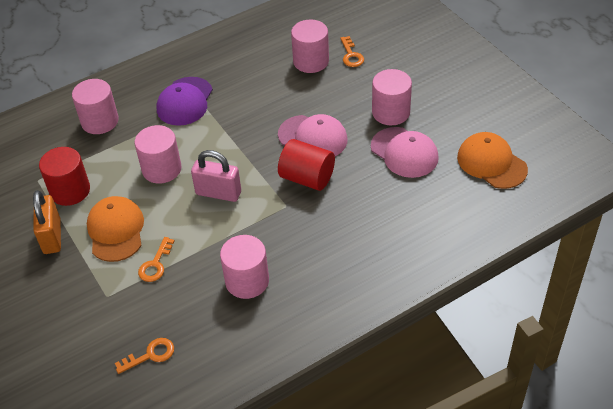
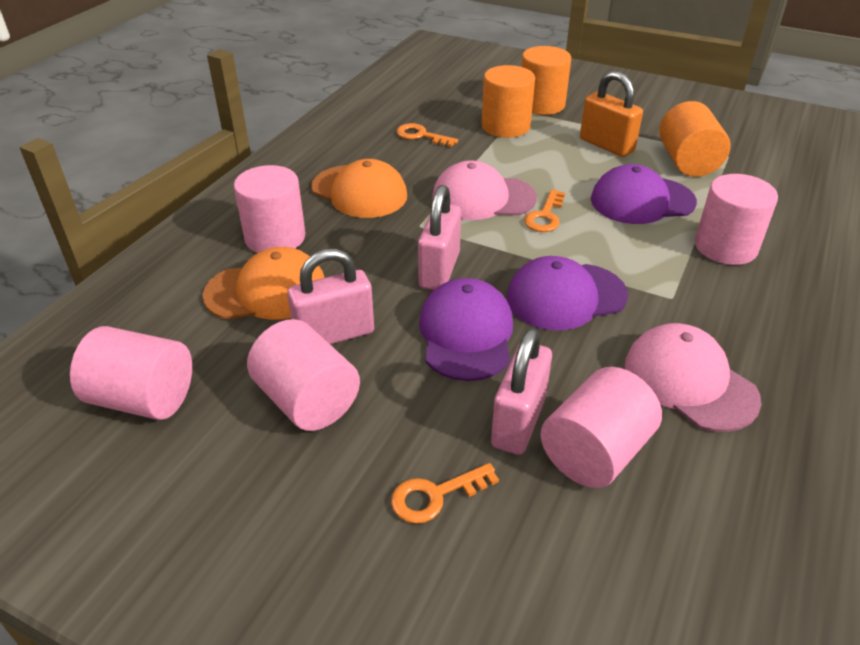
orange cylinder: none = 0 -> [481,65,535,138] [521,46,571,115] [659,101,731,177] = 3
pink padlock: [191,150,241,202] = 1 -> [287,249,374,344] [418,185,461,290] [491,328,552,455] = 3
purple cap: [157,77,213,126] = 1 -> [419,278,513,381] [507,256,628,331] [591,164,697,224] = 3
red cylinder: [39,147,90,206] [278,139,335,191] = 2 -> none = 0

